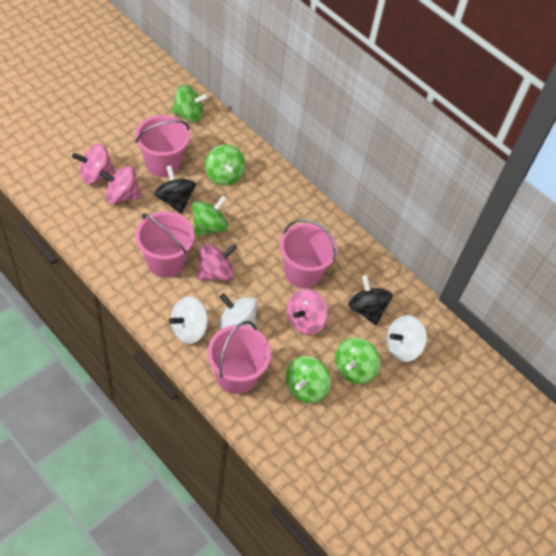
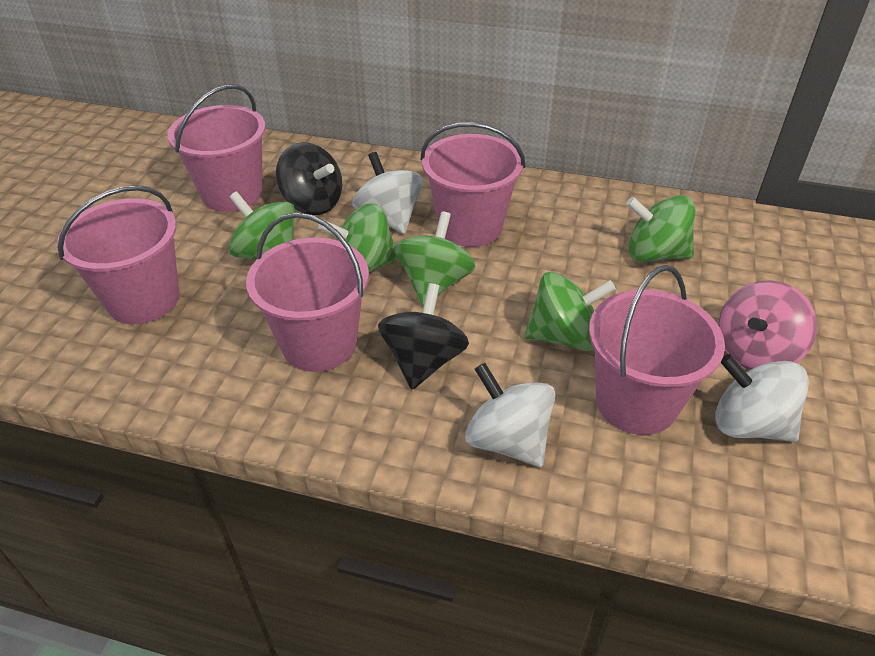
pink bucket: [135,115,190,177] [135,212,195,277] [207,321,271,394] [280,219,337,288] = 4 -> [57,186,179,324] [167,85,266,212] [246,212,369,372] [421,122,525,247] [589,265,725,435] = 5
pink spinning top: [72,143,115,184] [99,166,141,204] [197,244,237,281] [287,289,329,335] = 4 -> [718,280,817,370] = 1

